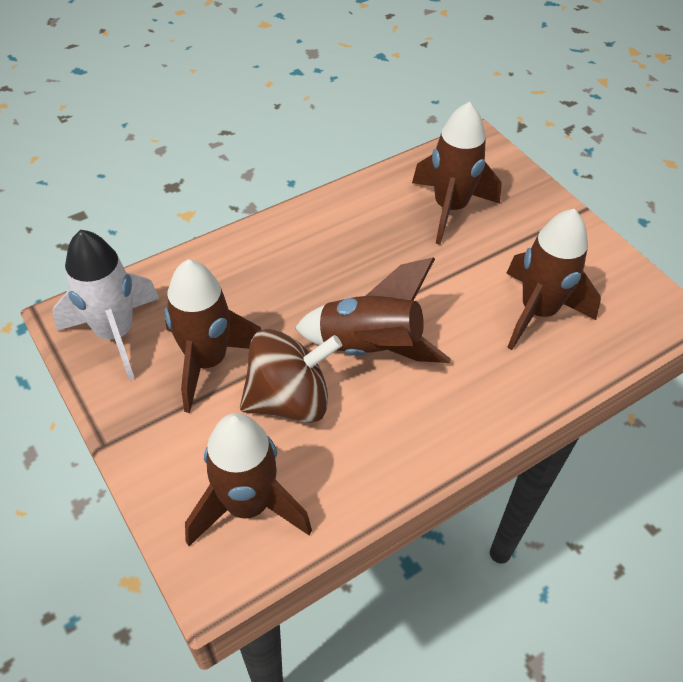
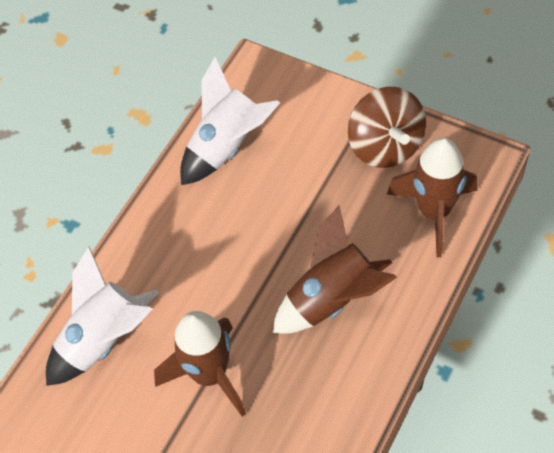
brown rocket: [164,259,261,413] [185,413,312,546] [295,257,451,363] [412,102,502,245] [507,209,601,350] = 5 -> [154,311,246,417] [273,206,397,334] [387,138,477,257] = 3
white rocket: [52,230,159,380] = 1 -> [46,247,159,386] [180,57,280,185] = 2

